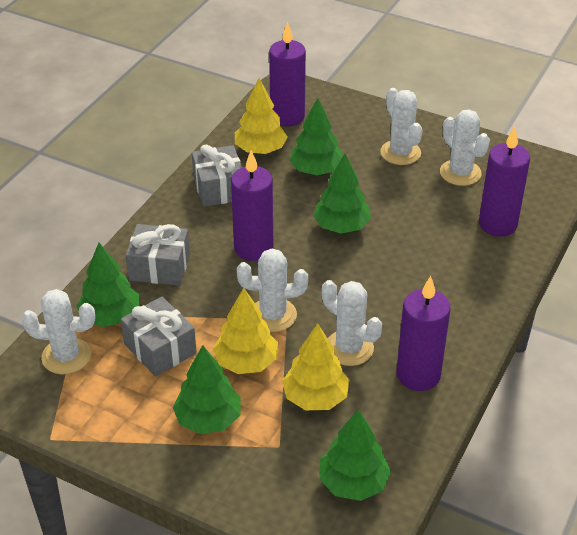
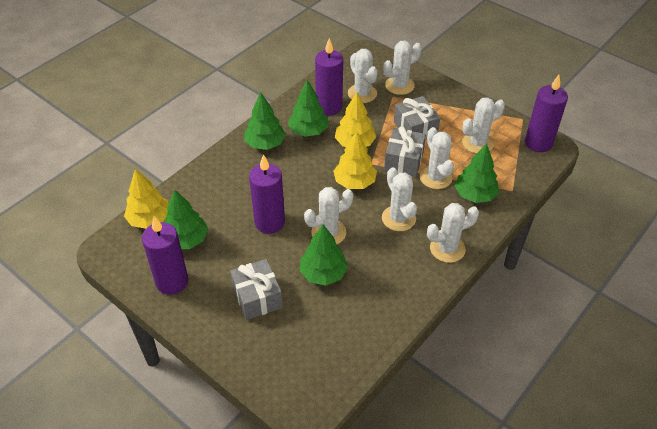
white cactus: [22,289,95,375] [237,249,308,332] [322,280,382,366] [380,88,422,165] [440,109,490,186] = 5 -> [304,187,353,244] [348,49,378,103] [382,167,417,231] [383,40,422,95] [420,127,454,189] [427,203,479,263] [462,97,505,154] = 7

